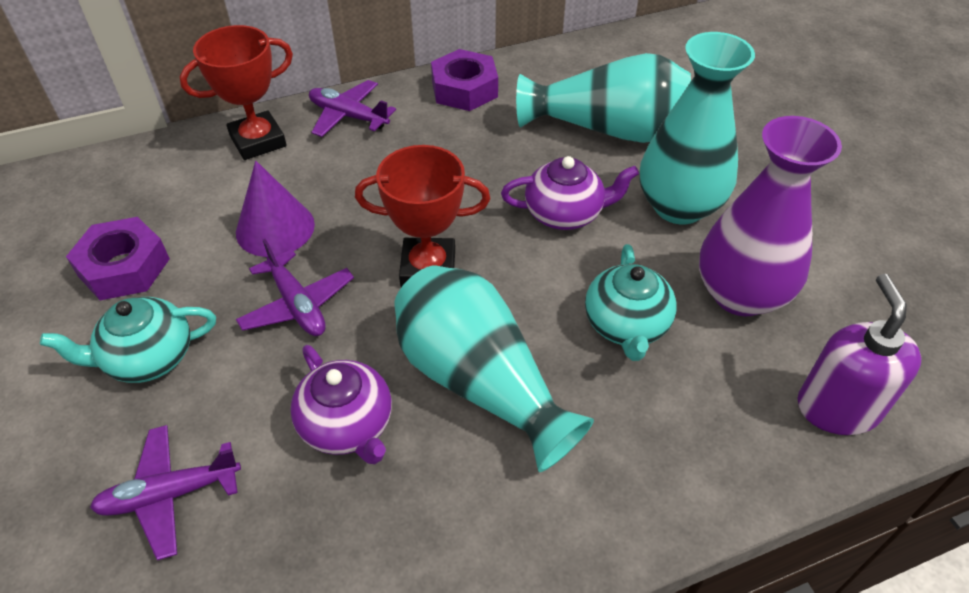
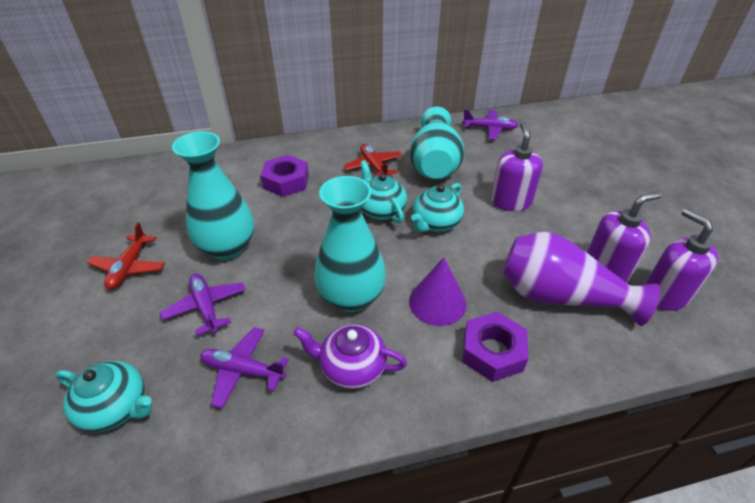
purple soap dispenser: [798,274,921,435] = 1 -> [491,122,543,211] [587,191,662,283] [645,208,718,311] = 3
purple teapot: [290,345,392,464] [501,156,639,230] = 2 -> [293,324,407,389] = 1
red plane: none = 0 -> [87,222,165,290] [344,144,403,177] = 2
red trophy: [180,25,293,160] [355,145,490,287] = 2 -> none = 0
turquoise teapot: [40,297,216,383] [585,244,677,361] = 2 -> [55,361,152,432] [360,160,407,223] [411,183,464,232] = 3

